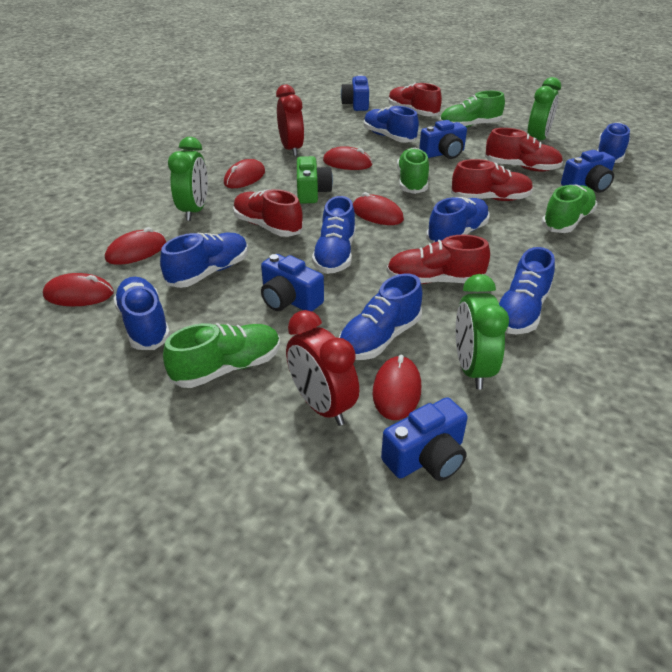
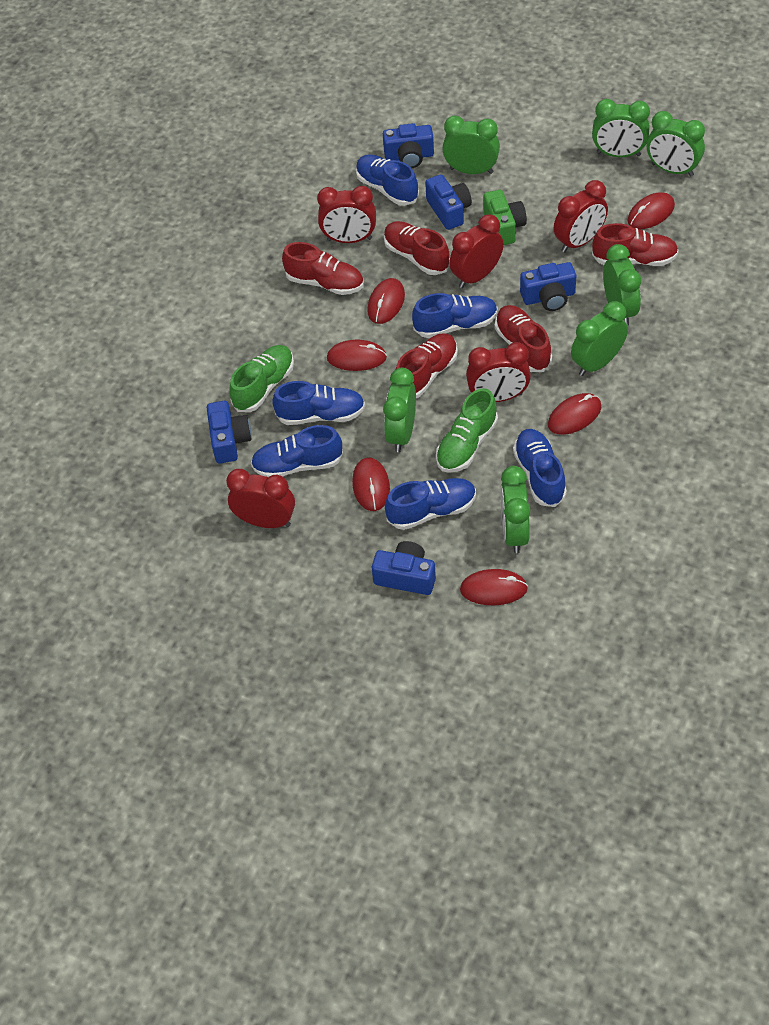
blue shoe: [114,277,170,350] [160,233,248,288] [312,196,356,274] [338,273,422,360] [364,106,419,143] [426,197,490,244] [499,247,555,334] [597,122,630,163] = 8 -> [251,425,343,477] [272,381,365,425] [356,154,419,206] [385,478,476,530] [412,293,498,338] [513,429,567,507] = 6
green clock: [168,137,208,221] [456,274,509,390] [528,77,561,140] = 3 -> [383,368,416,452] [442,115,500,174] [501,466,530,553] [571,301,628,376] [592,99,650,157] [603,244,641,326] [647,111,705,177] = 7
green shoe: [163,323,280,388] [397,148,429,194] [440,91,505,128] [541,185,597,233] = 4 -> [229,345,294,412] [436,388,498,473] = 2
red clock: [276,85,304,156] [286,310,359,426] = 2 -> [226,469,295,528] [317,186,376,243] [449,214,504,288] [466,342,531,402] [554,180,608,253] = 5

